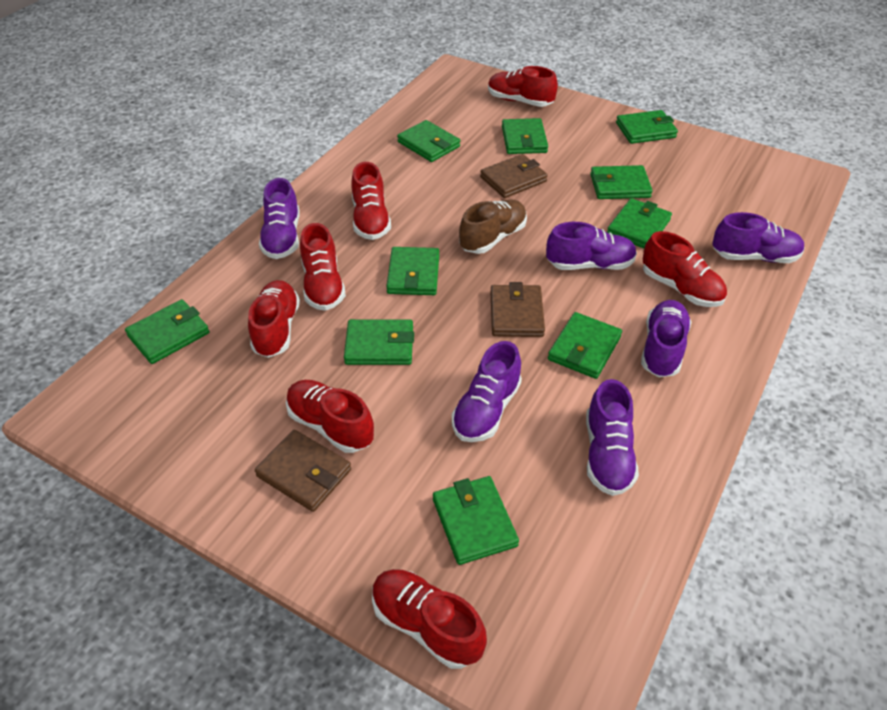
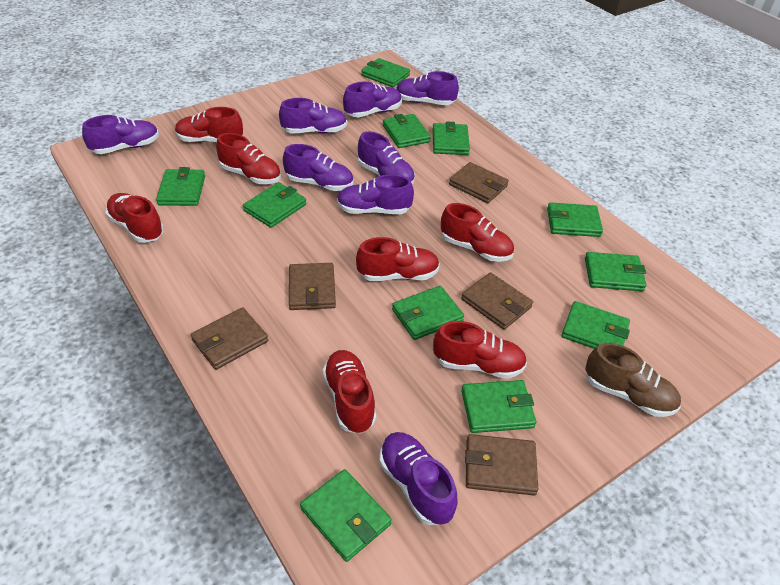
brown wallet: [255,430,351,512] [480,154,548,198] [491,282,545,337] = 3 -> [191,307,268,370] [289,263,336,310] [449,162,509,203] [461,272,533,330] [465,434,538,495] = 5
green wallet: [125,299,209,364] [344,319,414,365] [386,247,439,295] [397,120,460,162] [433,476,519,565] [502,118,548,154] [548,312,622,379] [590,165,653,199] [607,198,672,248] [616,110,678,144] = 10 -> [156,167,205,206] [243,182,306,228] [300,469,392,562] [361,58,410,87] [383,114,431,148] [392,286,464,340] [433,122,470,155] [461,380,536,433] [547,202,603,237] [561,301,630,349] [585,252,647,291] = 11
purple shoe: [259,178,300,259] [452,341,522,442] [546,222,637,270] [586,379,639,496] [641,300,691,377] [712,212,804,263] = 6 -> [82,115,159,154] [279,98,347,133] [283,144,353,191] [337,174,414,214] [343,81,402,117] [358,131,415,185] [379,432,458,525] [396,71,459,105] = 8

